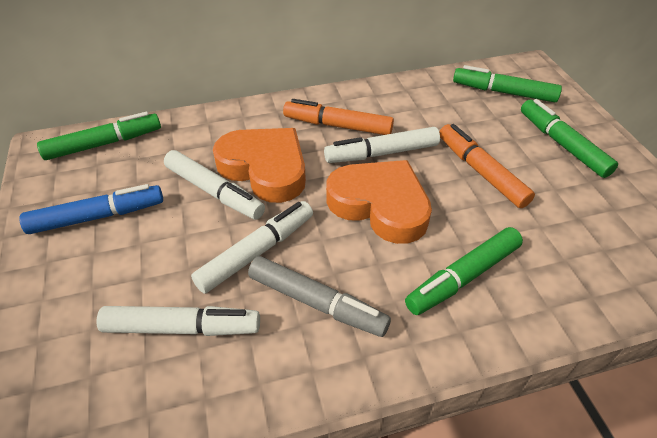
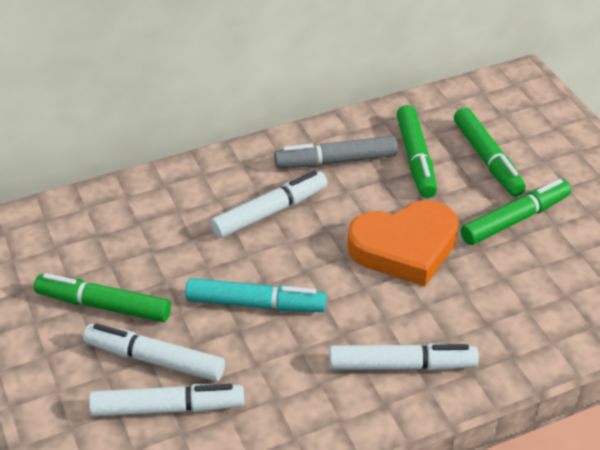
blue marker: [20,184,163,234] = 1 -> none = 0
orange heart: [213,128,306,203] [326,160,432,244] = 2 -> [347,200,459,286] = 1
orange marker: [283,99,394,135] [439,124,535,208] = 2 -> none = 0
turquoise marker: none = 0 -> [185,278,327,312] = 1

